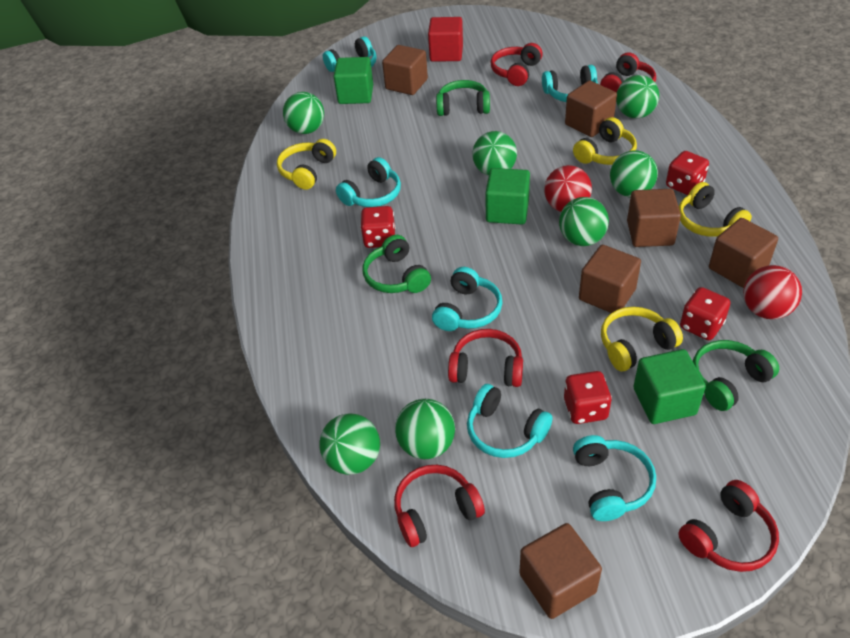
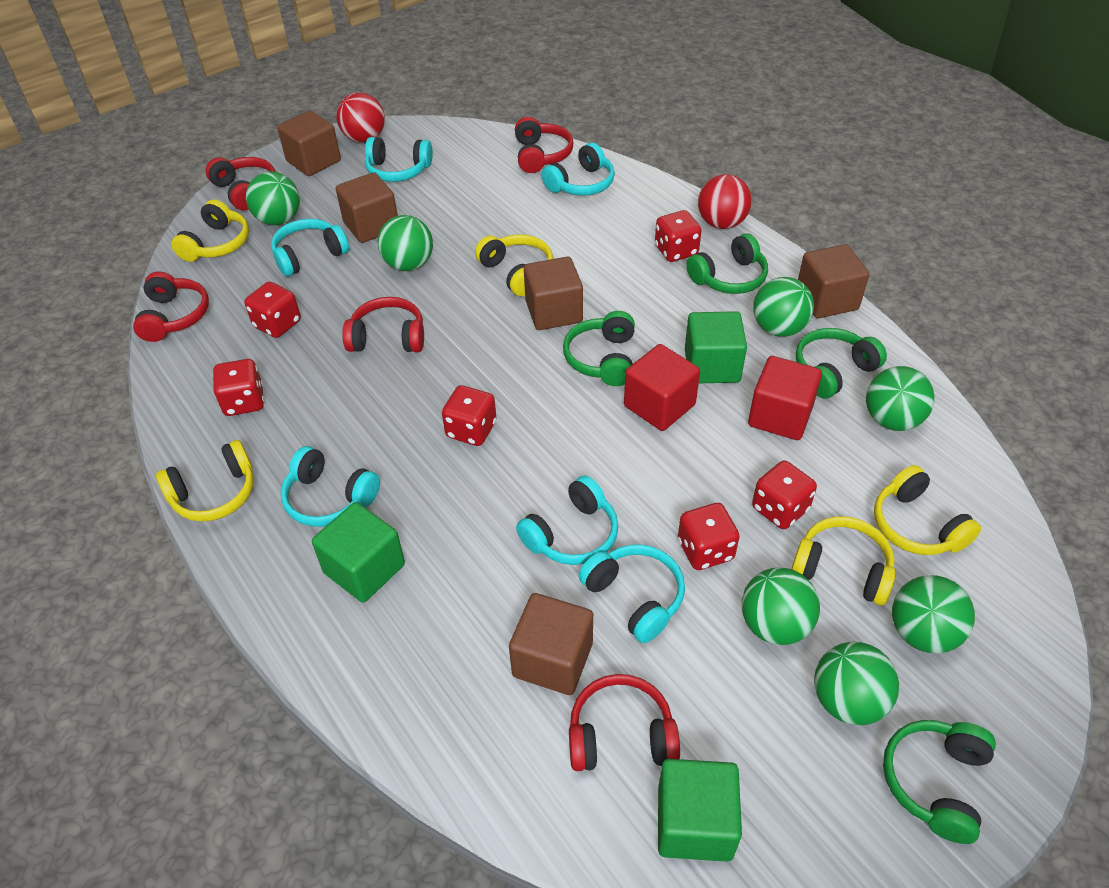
brown cube: [382,45,428,95] [519,523,602,619] [565,80,617,137] [579,245,641,313] [627,189,681,247] [709,218,778,288] = 6 -> [277,110,341,176] [336,172,398,243] [509,593,593,695] [524,257,583,330] [798,244,869,318] = 5
green headphones: [363,235,431,293] [436,80,490,116] [693,340,779,411] = 3 -> [563,311,635,386] [686,233,768,294] [795,328,887,399] [883,720,996,844] = 4
red cube: [428,17,463,62] = 1 -> [624,344,700,431] [748,356,822,440] = 2
red dice: [360,206,395,248] [564,371,612,424] [666,151,709,195] [680,287,730,340] = 4 -> [213,359,264,416] [244,282,301,338] [442,385,496,446] [655,210,702,262] [678,503,740,570] [752,461,817,529] = 6
yellow headphones: [277,139,336,190] [573,117,637,165] [601,307,683,371] [679,182,752,237] = 4 -> [156,440,254,522] [171,199,249,262] [475,235,553,296] [791,517,896,605] [874,465,981,555] = 5

